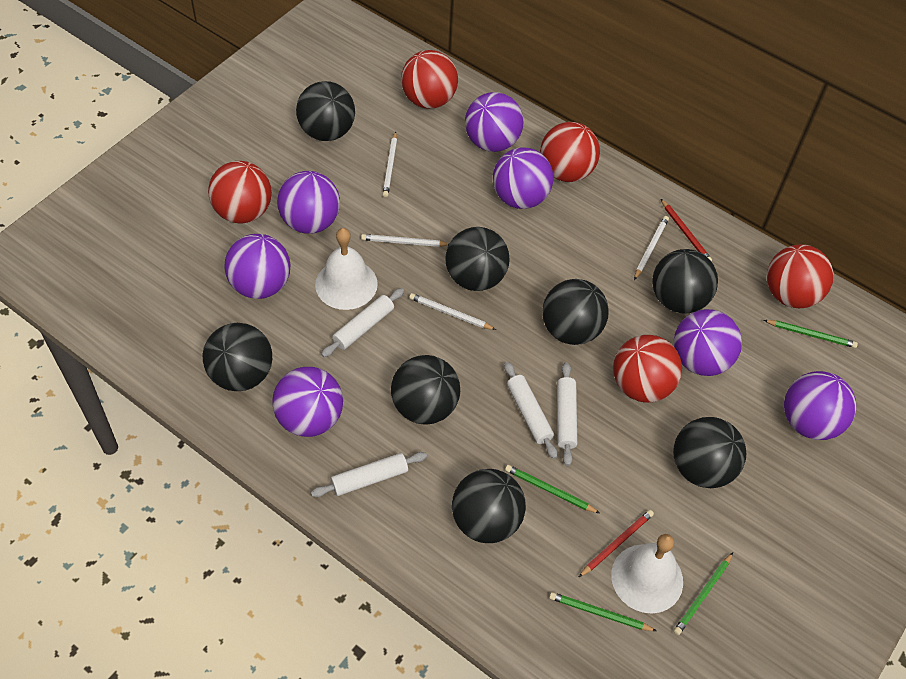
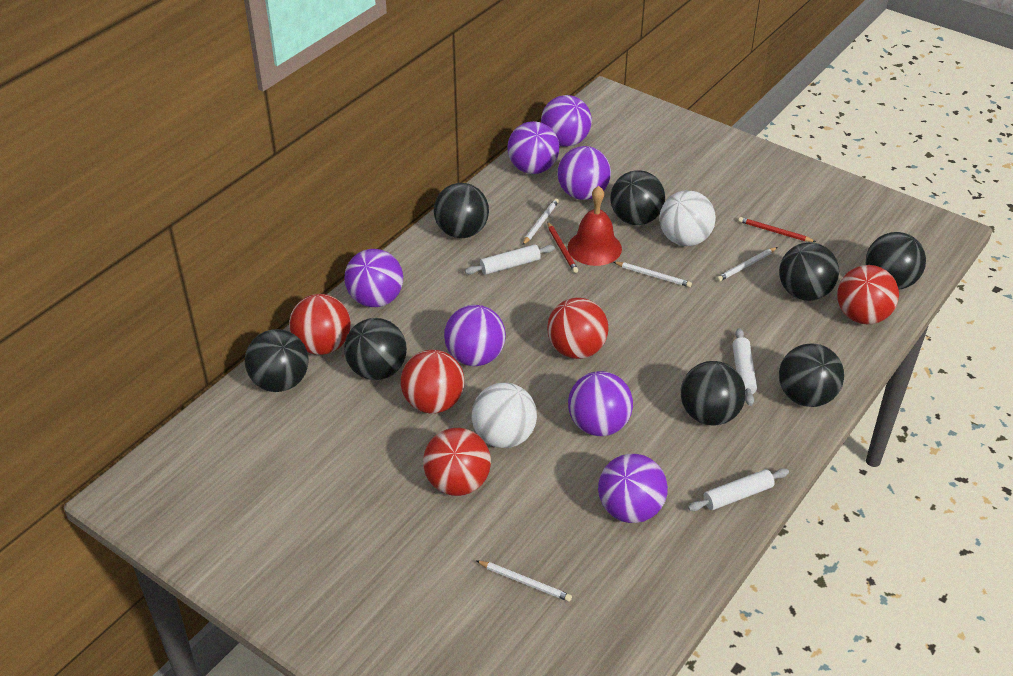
green pencil: [505,465,599,513] [549,592,656,631] [674,553,733,635] [764,320,858,348] = 4 -> none = 0
red bell: none = 0 -> [568,186,622,266] = 1
white ball: none = 0 -> [471,383,537,448] [659,190,716,246] = 2
white bell: [315,228,378,310] [611,534,683,613] = 2 -> none = 0
white rolling pin: [311,452,427,497] [321,288,404,357] [504,362,558,459] [557,362,577,466] = 4 -> [465,244,555,275] [688,468,789,511] [732,328,757,406] = 3

